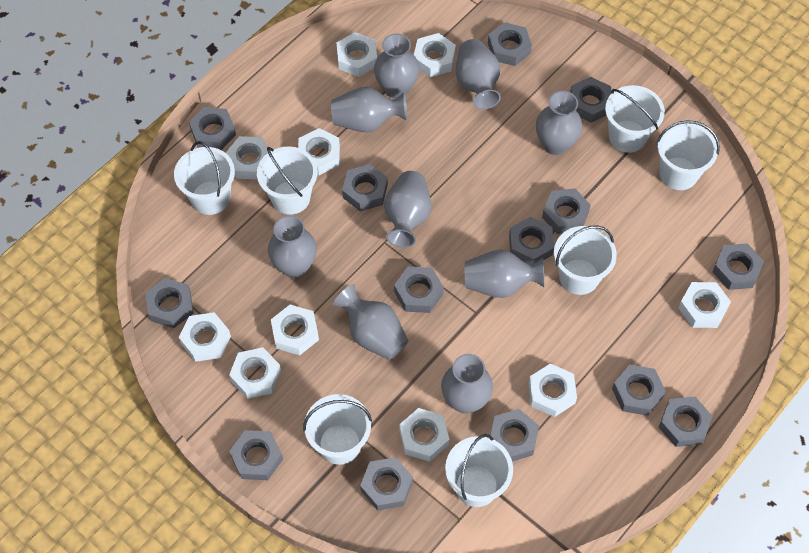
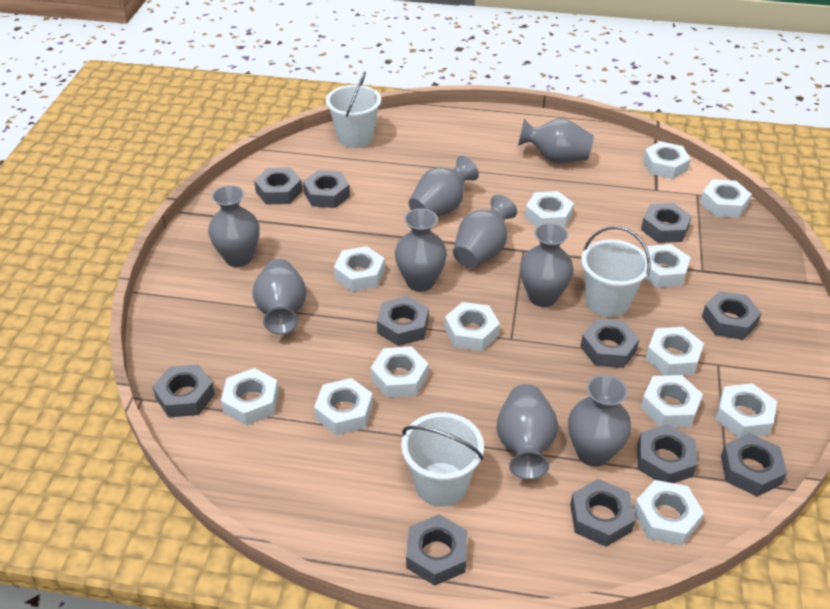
grey nut: [145,278,194,328] [189,107,236,150] [229,430,283,480] [342,164,388,211] [360,457,413,510] [394,267,444,313] [488,22,532,66] [491,409,539,461] [509,217,554,265] [542,188,591,234] [570,77,612,123] [612,365,666,416] [659,397,713,447] [713,243,764,290] = 14 -> [152,365,215,417] [254,168,302,205] [303,170,350,208] [377,296,429,346] [406,514,468,586] [570,479,635,547] [580,319,639,368] [637,424,697,483] [641,203,692,243] [702,291,762,340] [721,433,787,496] = 11
white bucket: [174,141,235,215] [257,147,317,215] [303,394,372,465] [445,434,513,507] [554,226,617,295] [605,85,665,153] [657,120,720,190] = 7 -> [326,72,381,148] [401,412,484,507] [581,226,651,317] = 3
white nut: [179,312,231,362] [226,136,268,180] [229,347,281,399] [271,305,319,355] [298,128,340,175] [337,32,377,77] [399,408,449,462] [414,33,456,77] [528,363,577,417] [678,282,731,328] = 10 -> [221,368,279,425] [314,378,373,435] [334,246,385,292] [371,346,428,398] [445,302,500,351] [525,191,574,228] [633,480,704,545] [641,375,703,427] [643,141,691,179] [644,244,691,288] [646,327,704,376] [700,179,752,218] [715,383,777,438] = 13

